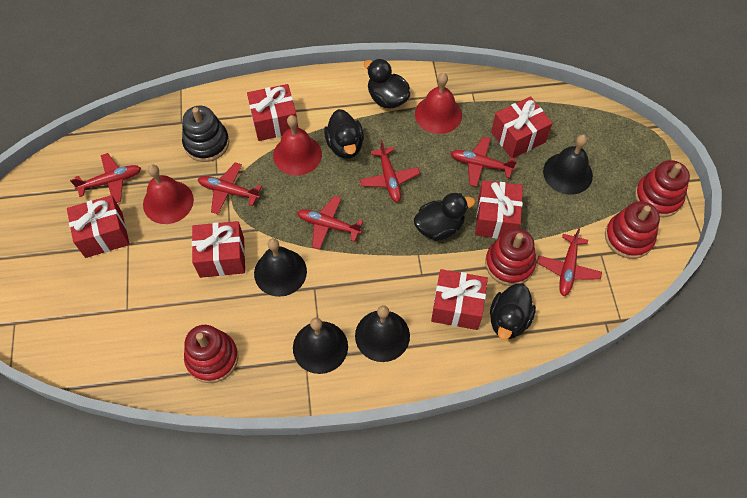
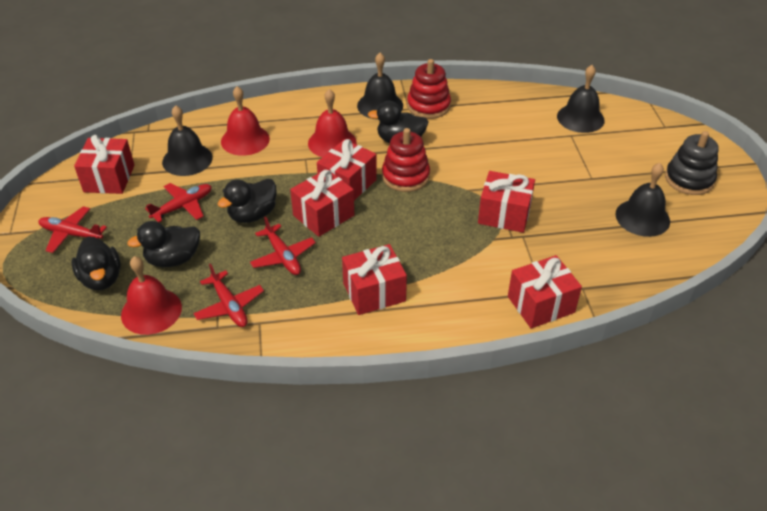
red plane: [70,153,141,203] [198,163,262,214] [297,195,363,250] [360,140,420,202] [450,137,517,187] [537,228,602,296] = 6 -> [39,206,107,253] [145,183,212,222] [193,264,264,327] [250,216,316,275] = 4
red stacking toy: [184,325,238,383] [485,228,536,286] [605,201,660,259] [635,160,690,217] = 4 -> [382,128,430,192] [407,59,451,119] = 2

